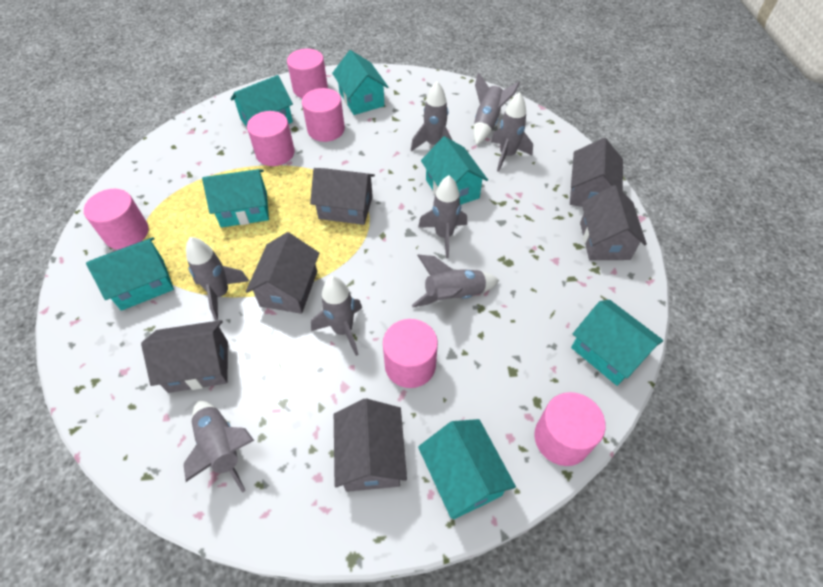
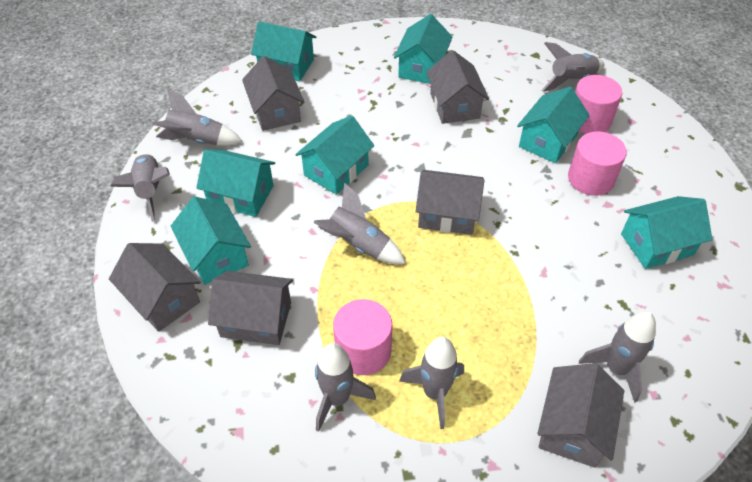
grey rocket: [184,401,254,493] [186,237,249,320] [311,276,362,356] [411,81,453,151] [412,254,500,307] [418,175,467,258] [473,72,520,145] [491,92,533,172] = 8 -> [110,153,170,222] [152,89,243,145] [313,183,406,264] [315,343,376,432] [399,337,464,429] [541,42,605,92] [579,311,656,403] = 7
pink cylinder: [84,189,149,249] [247,111,295,166] [287,49,328,98] [302,88,345,142] [383,319,438,388] [534,392,606,466] = 6 -> [333,299,392,375] [568,132,627,196] [575,75,622,134] = 3

